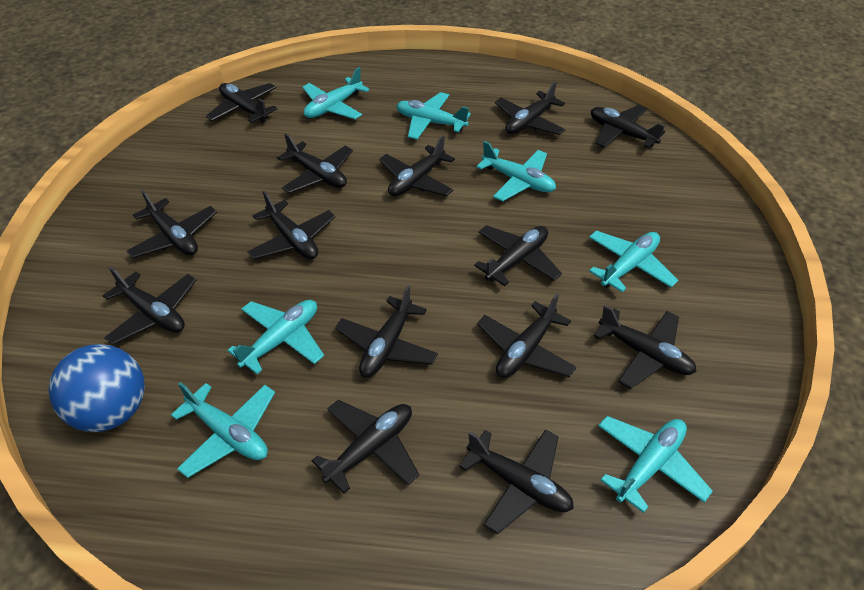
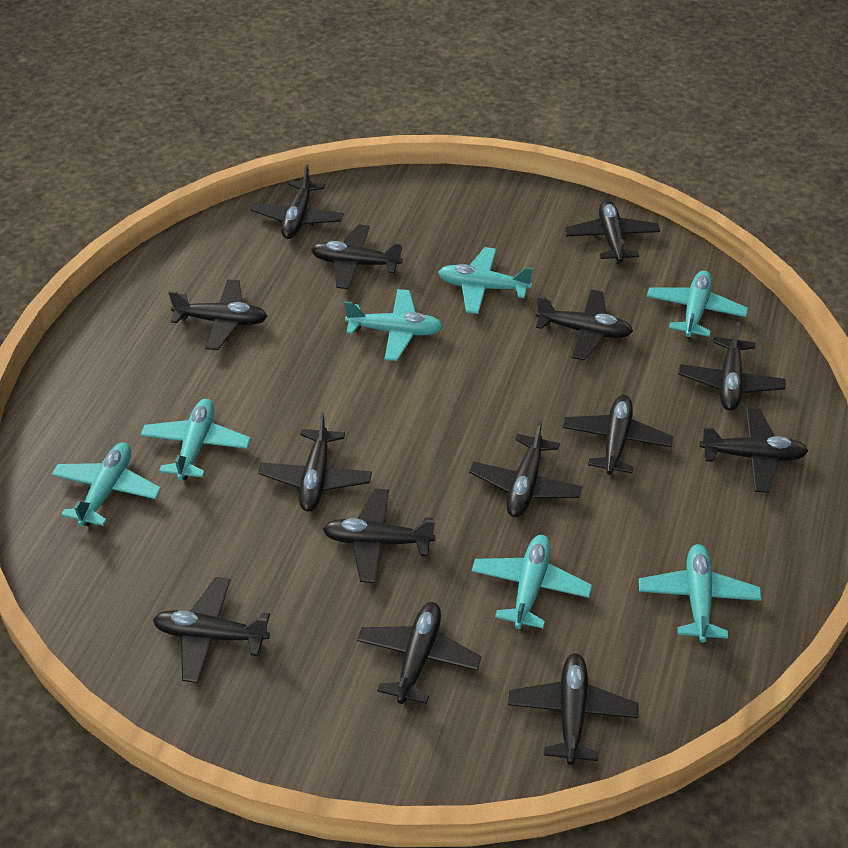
blue ball: [49,344,145,432] = 1 -> none = 0

